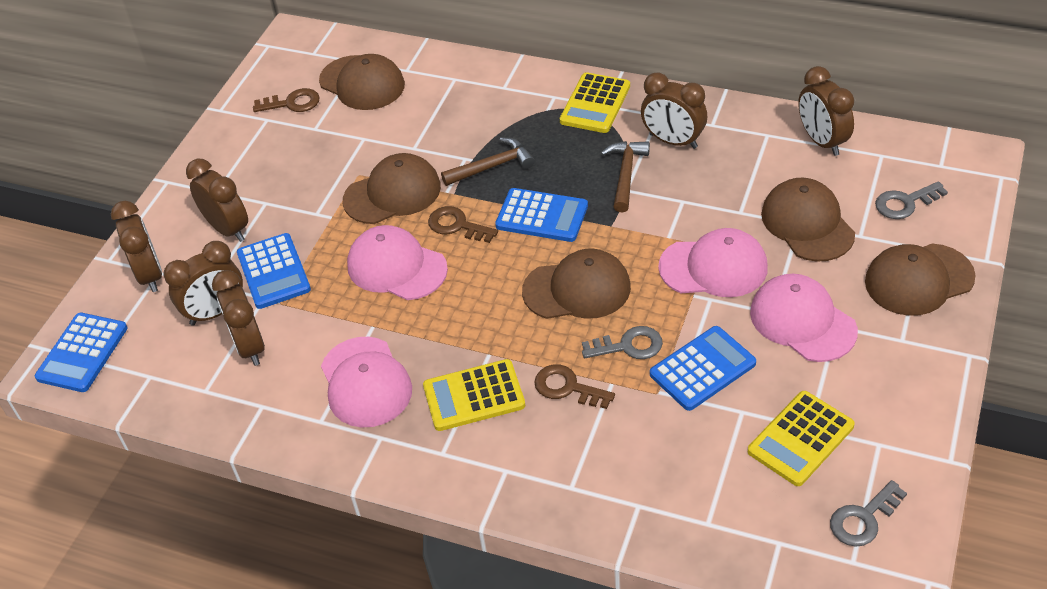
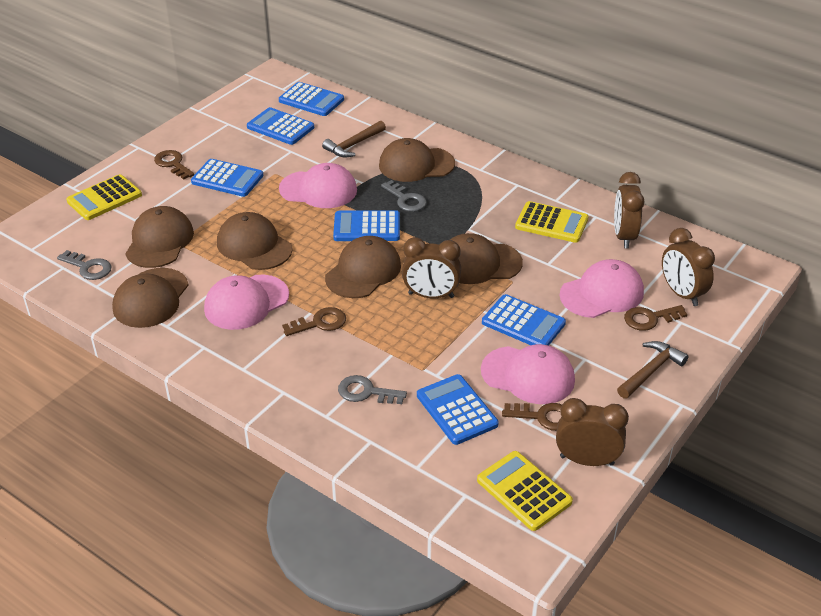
blue calculator: [35,313,128,392] [237,233,311,309] [495,188,588,242] [650,326,756,411] = 4 -> [191,159,263,197] [247,107,314,145] [279,82,344,116] [333,210,400,241] [417,374,499,445] [482,294,566,345] = 6
brown cap: [319,54,405,110] [343,153,441,224] [522,248,631,319] [761,178,855,262] [865,243,976,316] = 5 -> [112,268,189,328] [125,206,194,268] [217,212,293,270] [325,236,401,298] [379,138,455,182] [450,233,523,284] = 6
brown clock: [111,201,162,292] [164,241,243,326] [186,159,248,242] [212,270,265,366] [641,72,707,149] [798,66,854,156] = 6 -> [402,237,461,298] [556,398,629,466] [614,172,644,248] [662,228,715,306] = 4
brown key: [253,88,320,112] [428,206,498,243] [534,364,615,409] = 3 -> [154,150,195,180] [282,307,346,336] [502,403,562,431] [624,305,687,331] = 4

